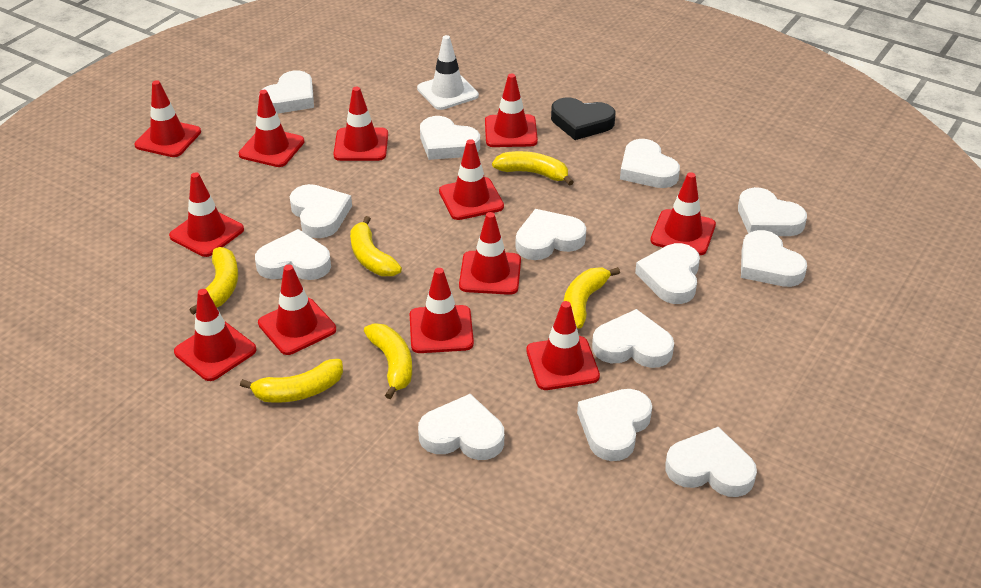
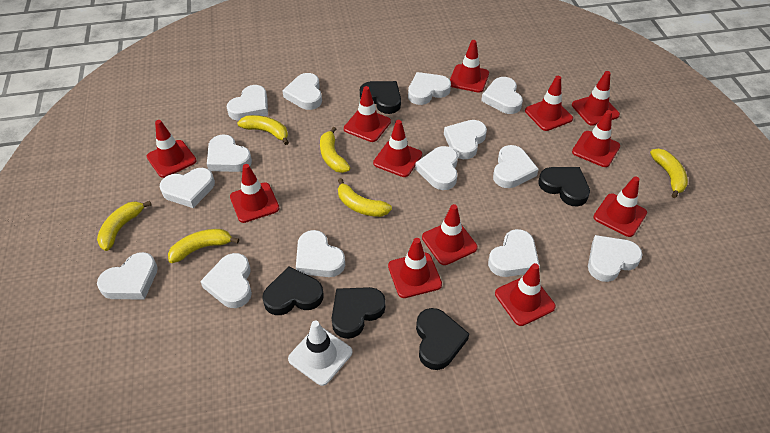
black heart: [551,97,615,140] = 1 -> [262,266,324,315] [332,287,386,339] [360,81,401,114] [416,308,469,370] [538,167,590,207] = 5
white heart: [255,229,331,280] [259,70,314,114] [290,184,352,238] [418,394,504,460] [420,116,480,160] [516,209,586,260] [577,389,652,461] [592,309,674,368] [620,139,680,188] [635,243,700,304] [665,427,757,497] [738,187,807,236] [741,230,807,287] = 13 -> [97,252,158,299] [160,168,215,208] [200,253,252,308] [207,134,252,172] [227,85,268,121] [282,73,322,110] [296,230,345,277] [408,72,451,105] [415,146,458,190] [444,120,487,159] [481,77,523,114] [488,229,540,277] [493,145,539,188] [588,235,643,282] = 14

